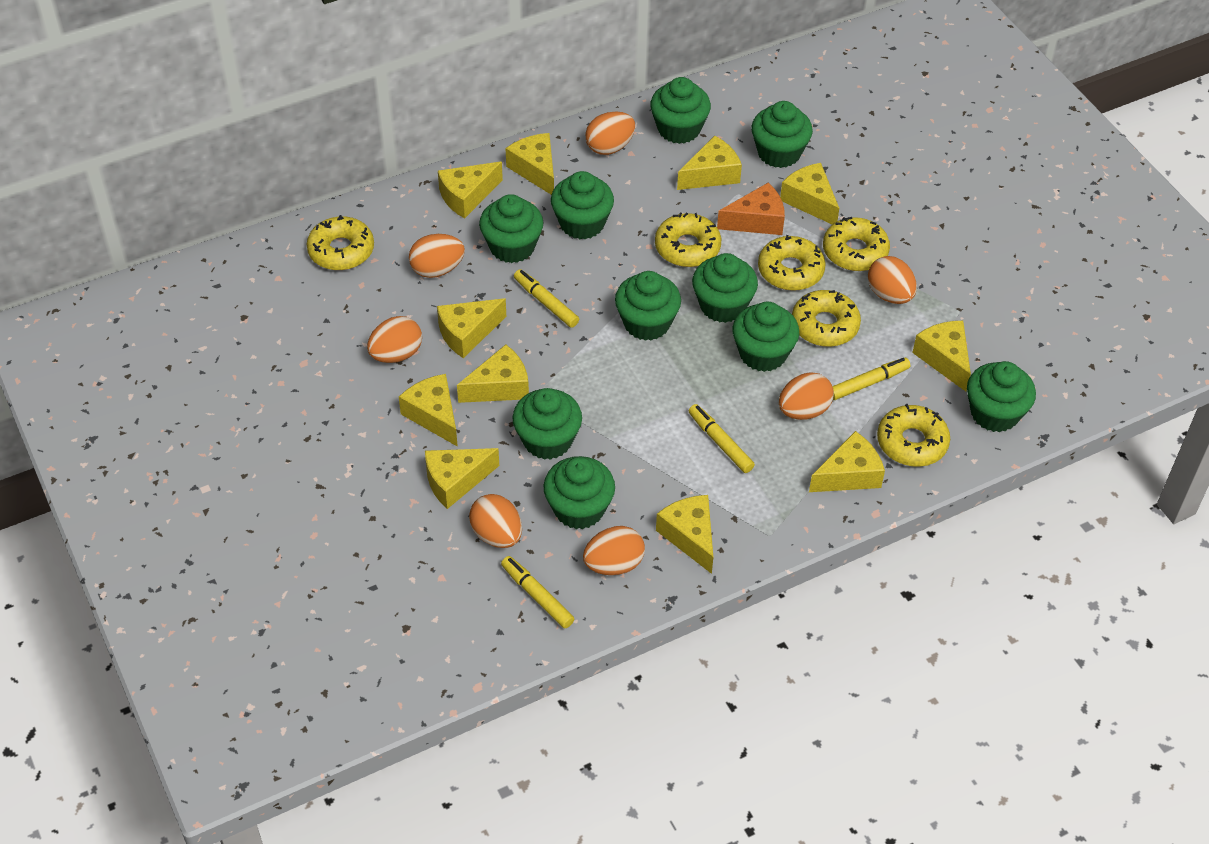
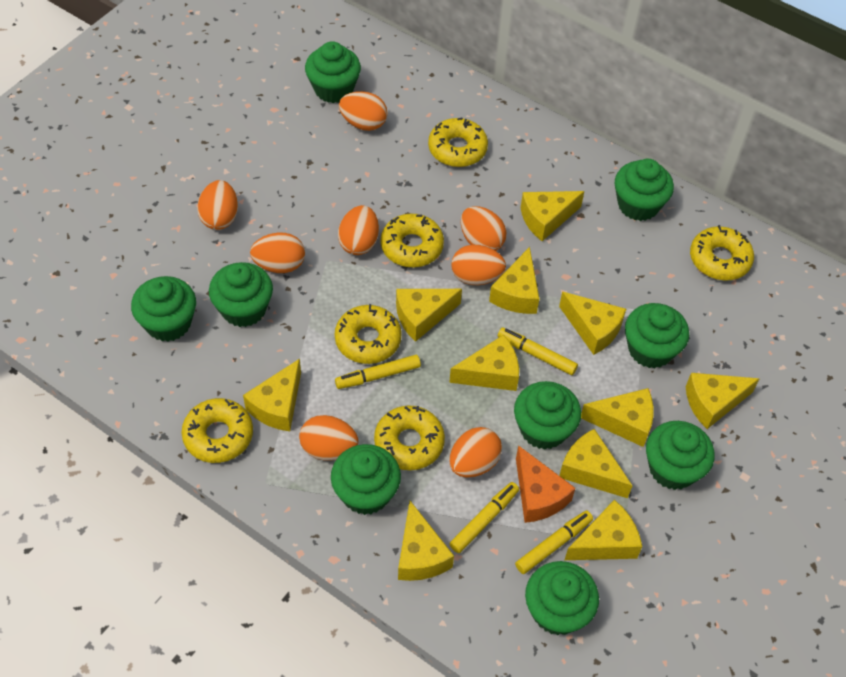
green cupcake: [479,194,543,263] [512,388,582,460] [543,456,615,529] [551,171,614,240] [615,271,681,341] [650,77,711,144] [692,253,758,323] [733,302,799,372] [751,101,813,168] [967,361,1036,432] = 10 -> [131,276,196,342] [209,262,273,327] [305,41,361,103] [331,444,401,515] [514,381,581,450] [525,561,599,635] [615,159,674,221] [625,303,689,368] [646,421,714,490] = 9
orange egg: [367,316,422,363] [409,234,465,278] [469,494,522,548] [583,526,645,575] [585,112,635,155] [779,372,834,420] [868,256,917,304] = 7 -> [197,180,238,230] [250,233,305,273] [299,415,359,461] [338,205,379,255] [339,91,388,131] [449,427,502,478] [451,245,506,285] [461,206,507,251] = 8

